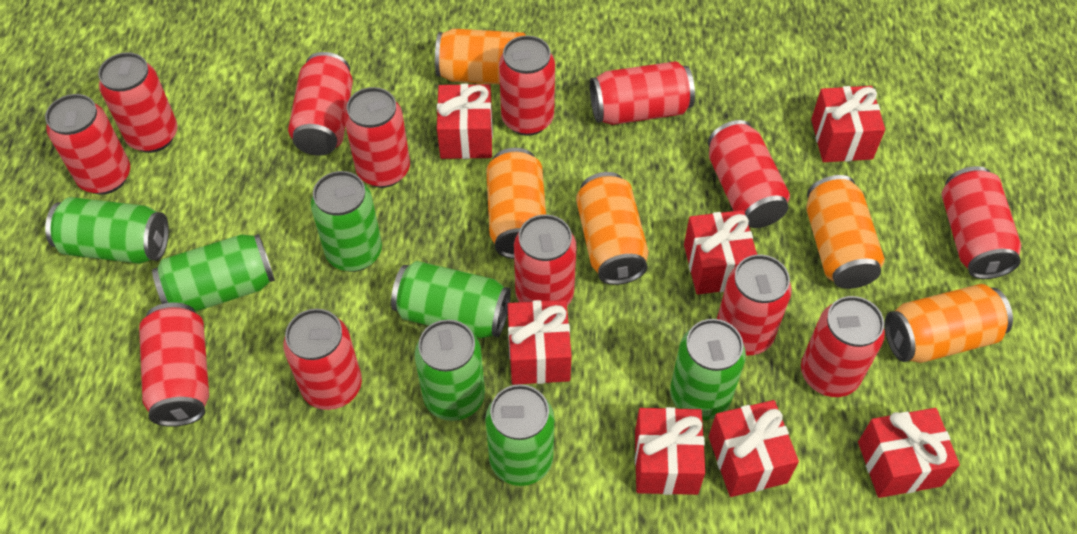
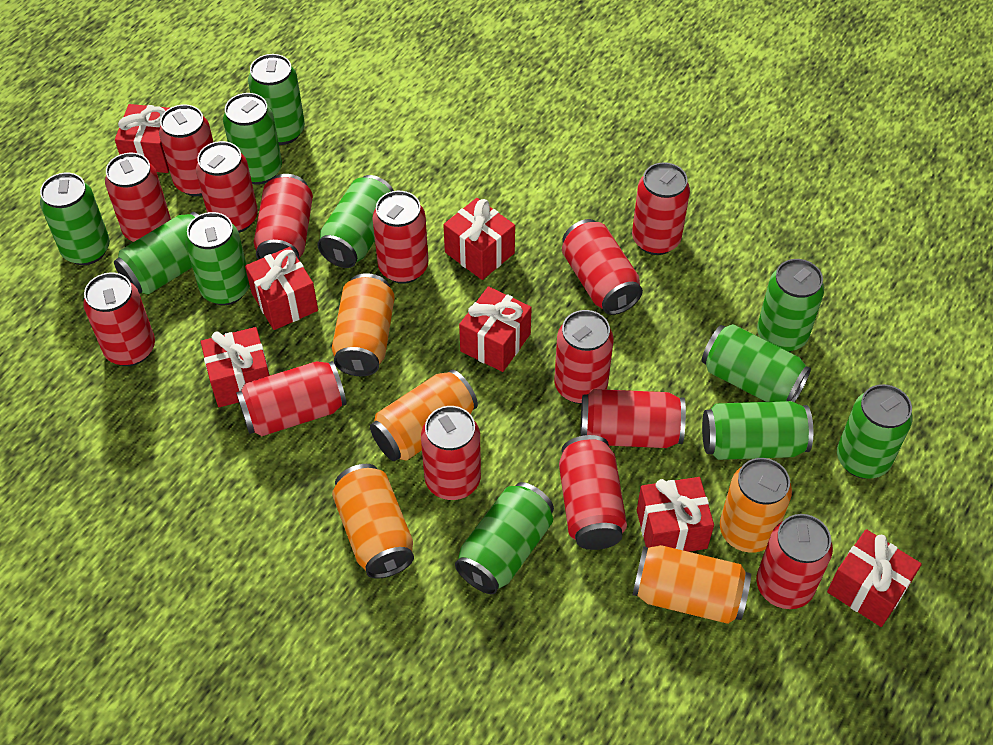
green can: [45,197,169,264] [152,234,275,312] [311,171,382,272] [391,261,511,338] [415,319,485,421] [485,384,554,486] [670,319,746,420] = 7 -> [40,173,110,265] [114,212,199,295] [185,212,250,305] [223,93,282,185] [248,54,305,145] [317,175,394,268] [455,482,554,594] [702,324,811,403] [702,401,813,460] [757,259,824,352] [837,384,913,479] = 11
red can: [45,94,130,195] [98,52,178,153] [139,302,209,426] [283,309,362,410] [288,52,353,155] [344,87,410,188] [499,35,555,136] [514,214,577,306] [590,61,695,125] [708,120,790,228] [717,255,792,355] [801,296,885,397] [941,166,1021,279] = 13 -> [83,273,155,366] [105,153,171,242] [159,104,213,196] [196,141,258,233] [236,361,347,436] [254,174,313,260] [372,191,428,284] [421,406,481,500] [554,310,613,404] [559,435,627,550] [562,219,643,315] [580,389,686,448] [632,162,690,255] [757,514,833,609] = 14

